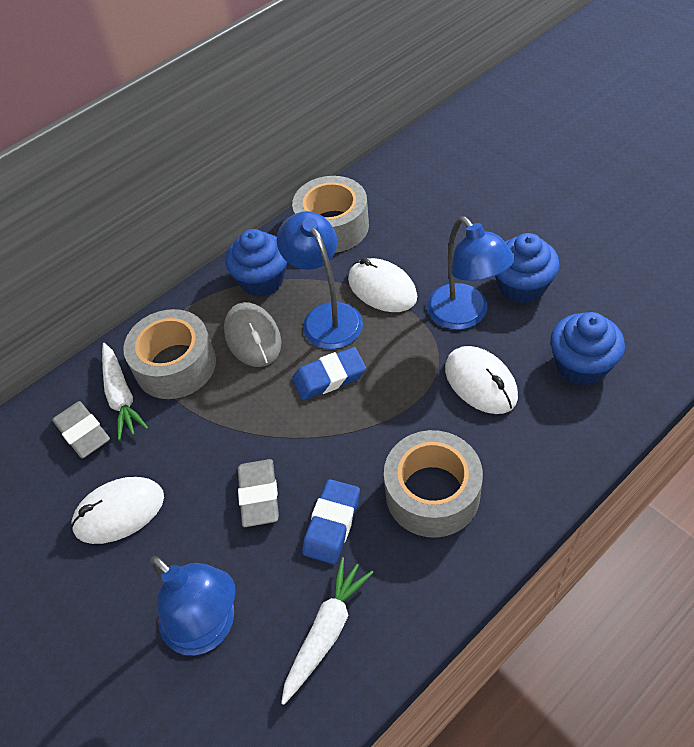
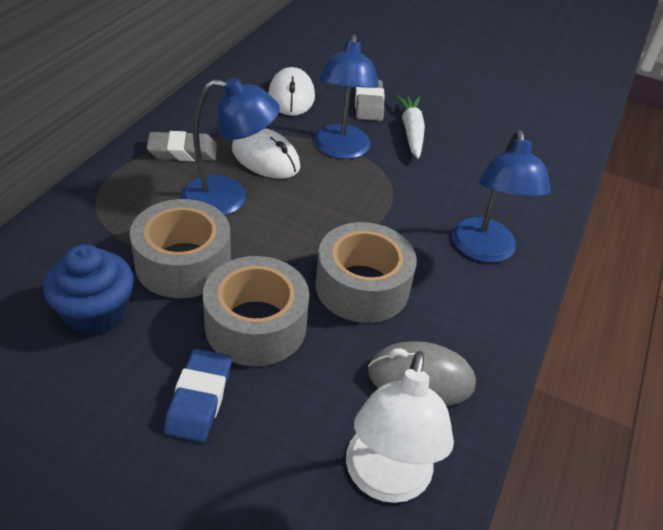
blue cupcake: [225,229,287,297] [495,233,560,304] [550,312,625,385] = 3 -> [43,244,134,336] = 1
blue eraser: [292,347,366,400] [302,479,360,564] = 2 -> [164,349,232,442] = 1
white carrot: [102,343,148,440] [281,557,374,705] = 2 -> [395,95,425,159] = 1
white lamp: none = 0 -> [346,351,454,503] = 1
white mouse: [71,477,164,544] [348,258,417,312] [445,346,518,414] = 3 -> [232,128,300,179] [268,67,315,116] = 2

